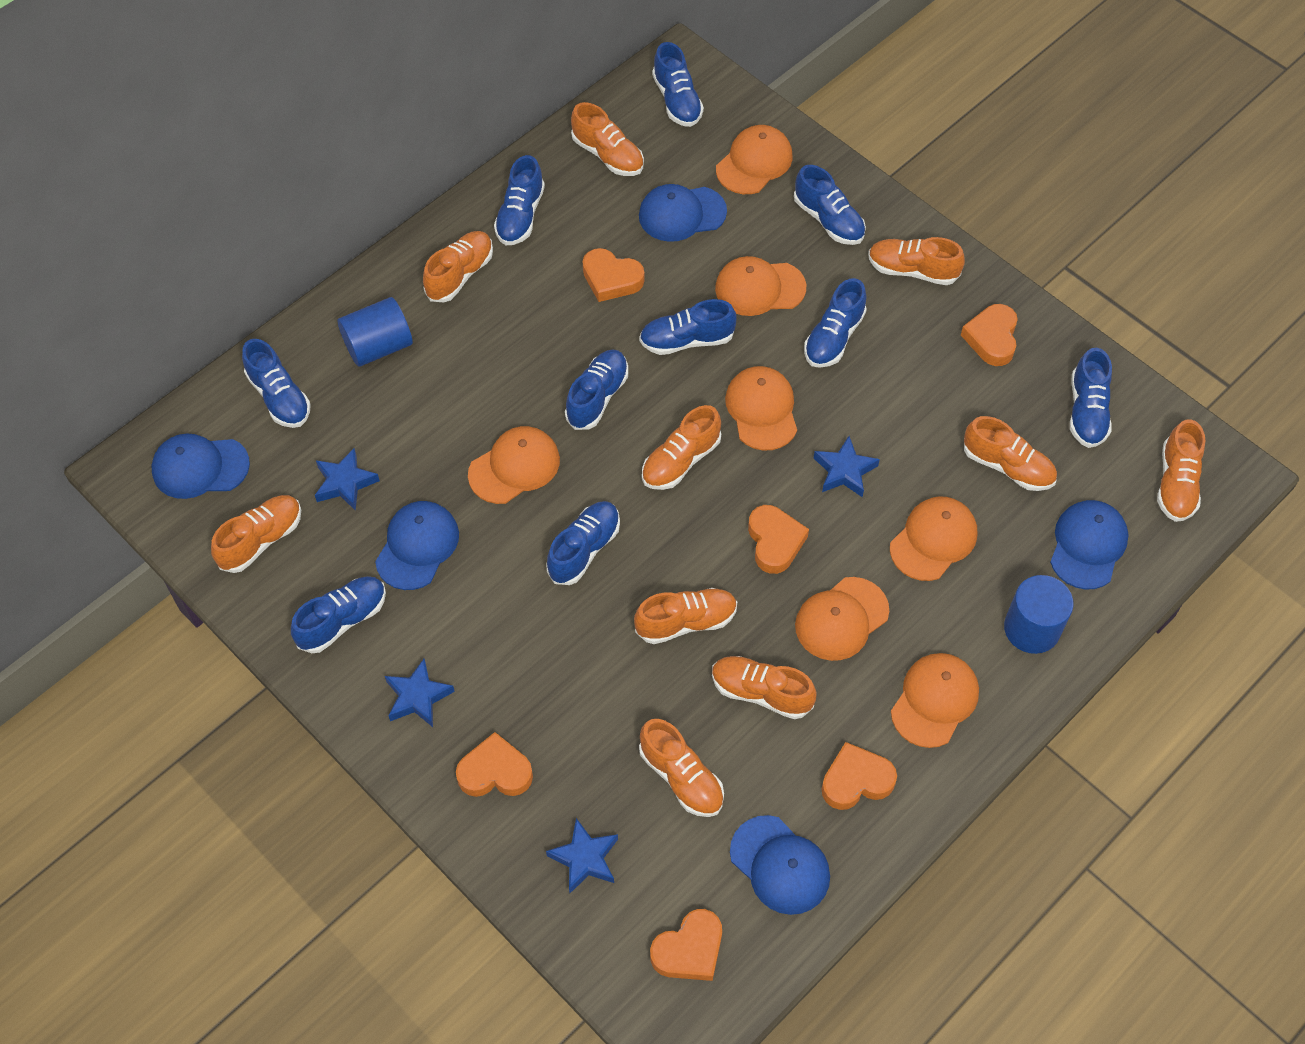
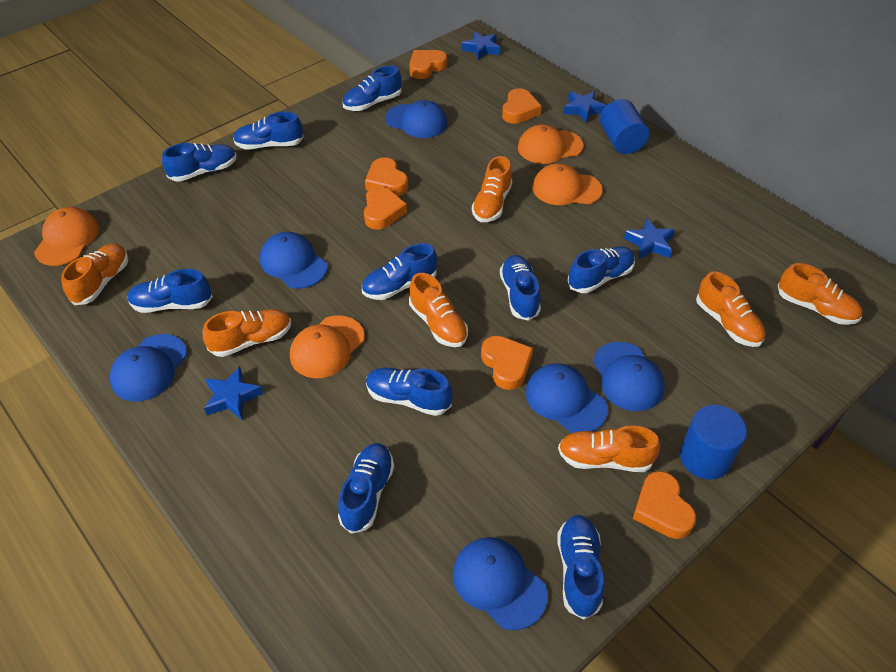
blue cap: [151,433,250,499] [375,501,459,590] [639,184,727,242] [730,815,830,915] [1050,500,1128,589] = 5 -> [110,334,187,402] [260,232,327,289] [385,100,448,138] [453,537,548,630] [526,363,608,433] [593,342,665,411] = 6
orange cap: [468,426,560,504] [715,256,806,316] [716,125,793,194] [725,366,797,450] [795,577,889,661] [890,496,977,581] [891,653,979,748] = 7 -> [34,207,99,266] [290,315,365,378] [518,125,584,164] [532,163,603,205] = 4
orange shoe: [211,495,301,573] [423,231,493,302] [571,102,644,176] [634,588,737,644] [639,719,724,817] [642,405,721,490] [712,656,817,719] [868,237,965,285] [964,416,1057,491] [1157,419,1205,522] = 10 -> [61,244,128,305] [202,309,291,357] [409,273,468,347] [472,156,512,222] [558,426,660,472] [696,271,765,347] [778,263,862,325] = 7

